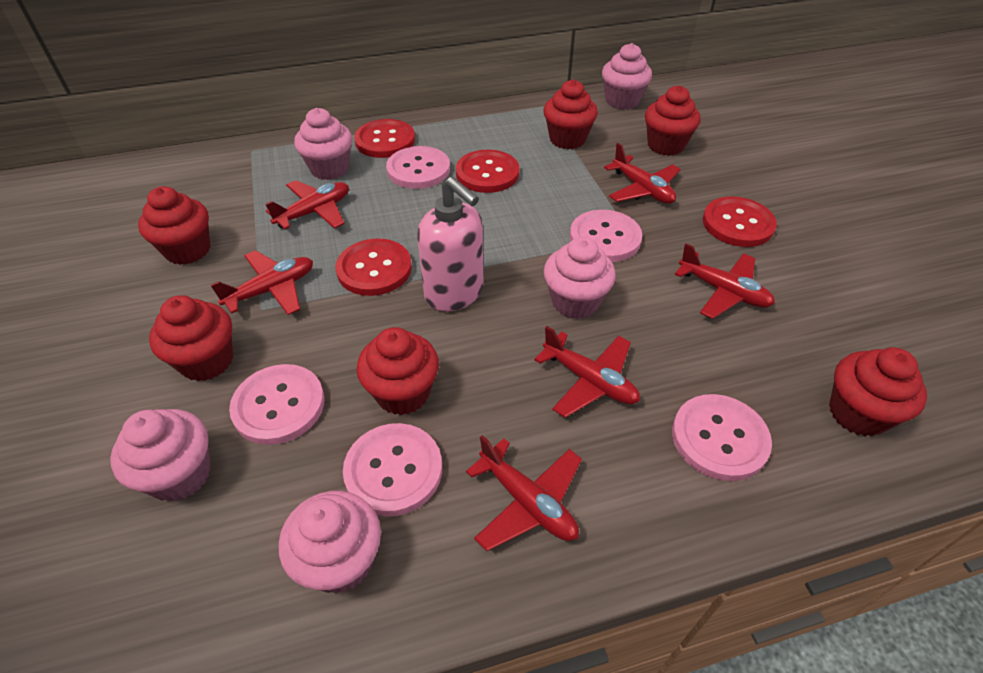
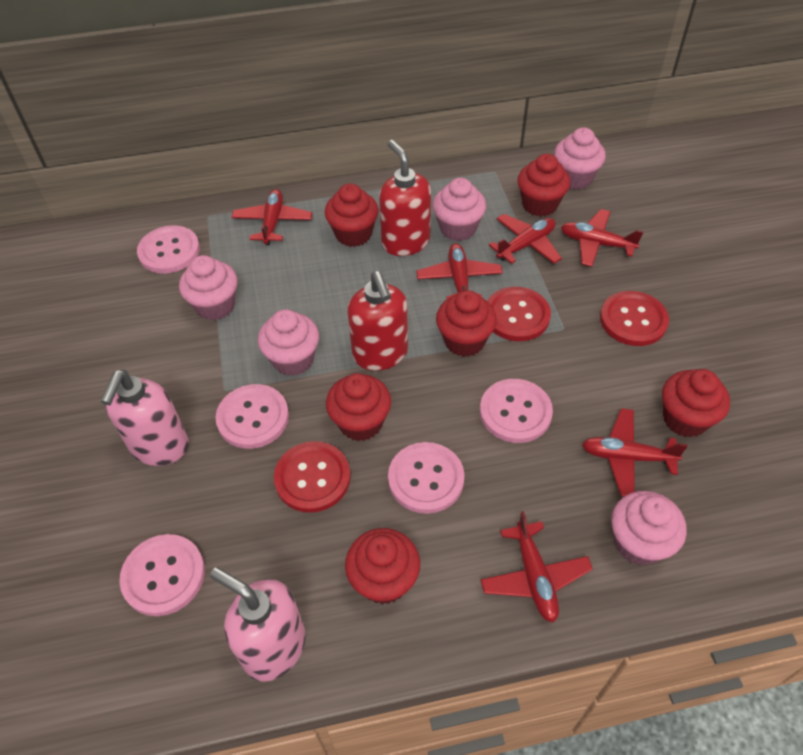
pink soap dispenser: [417,177,483,312] = 1 -> [100,370,189,466] [210,567,306,682] = 2
red button: [336,238,412,296] [354,119,415,158] [456,150,520,193] [703,197,777,247] = 4 -> [274,441,351,513] [487,287,551,341] [600,291,669,346] = 3
red soap dispenser: none = 0 -> [347,271,408,371] [379,140,431,256] = 2

